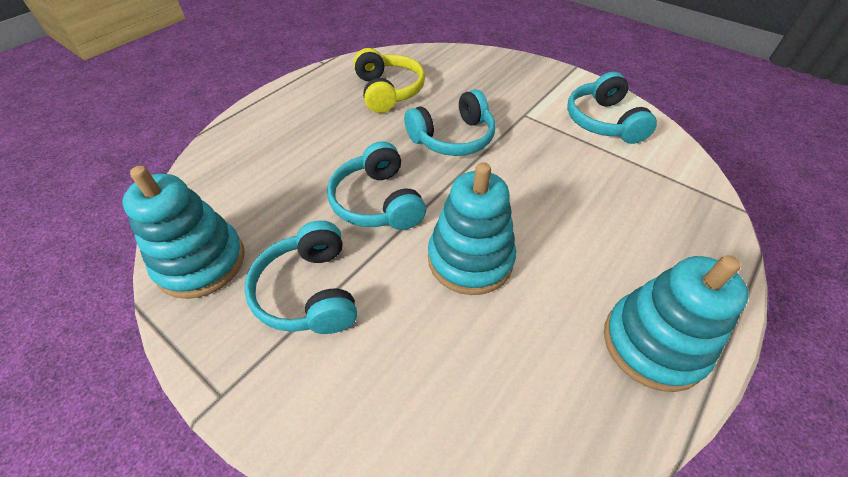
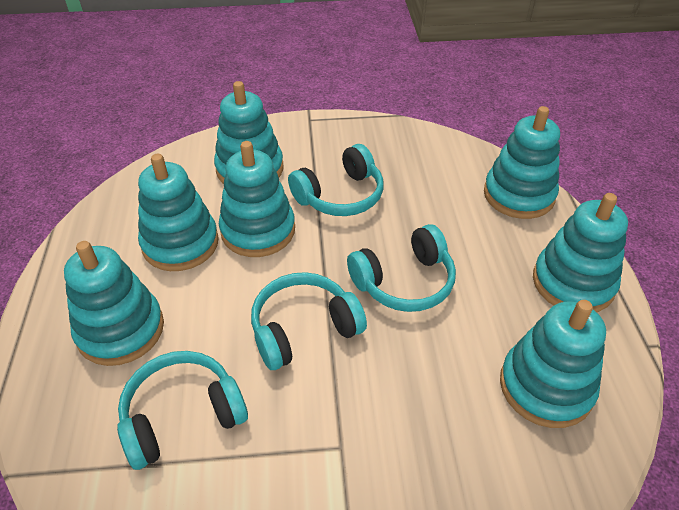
turquoise stacking toy: [122,166,245,299] [428,162,516,295] [604,255,749,392] = 3 -> [64,241,164,366] [138,154,219,271] [214,81,284,184] [219,141,295,257] [484,106,560,219] [500,300,606,428] [533,193,628,312] = 7
yellow headphones: [353,48,425,113] = 1 -> none = 0

